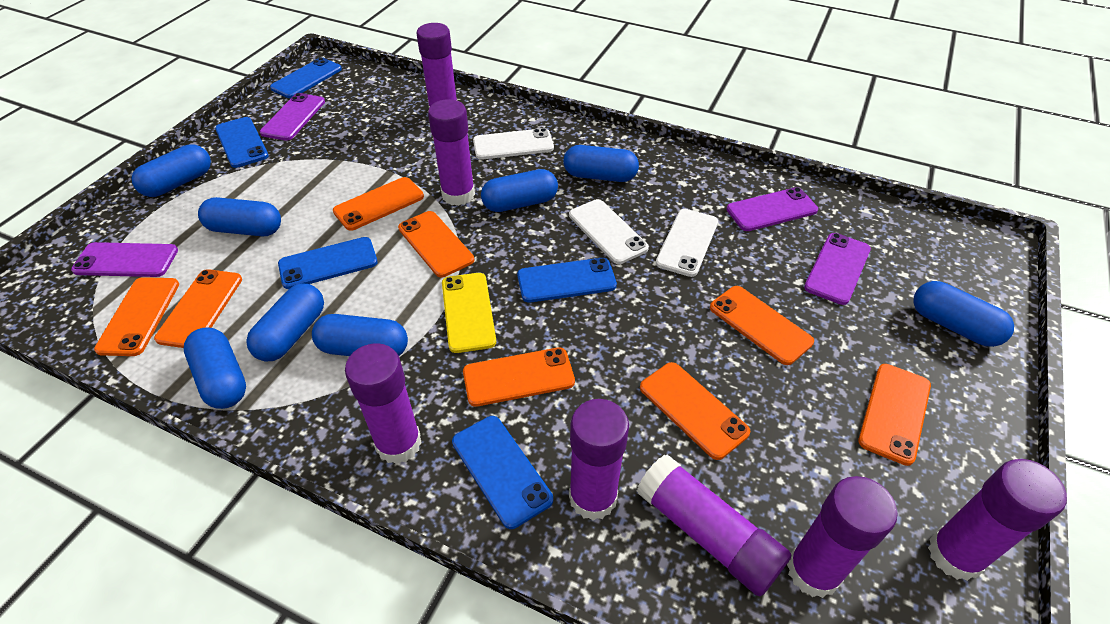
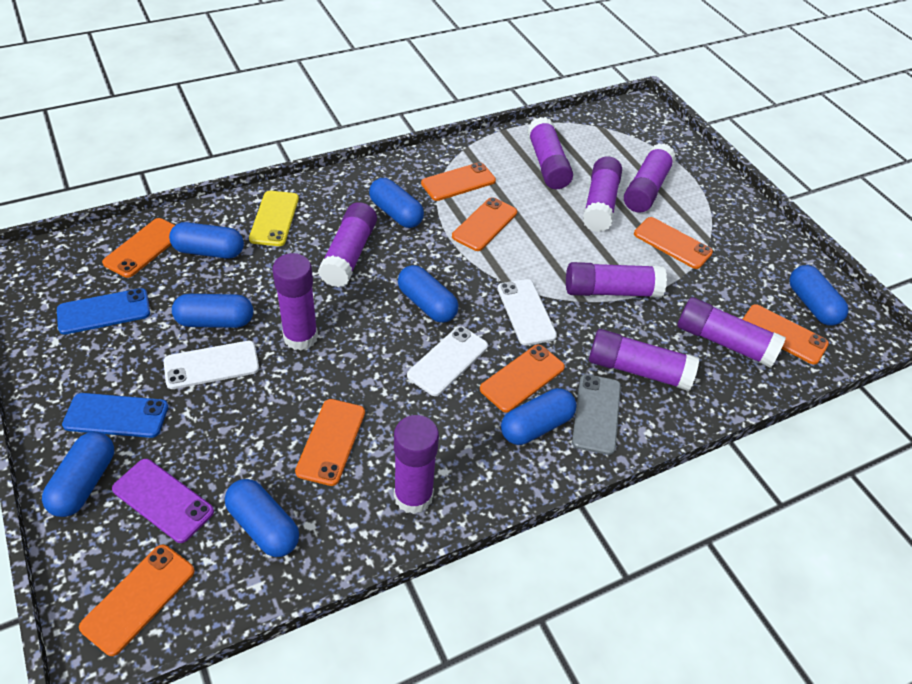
blue phone: [215,117,268,168] [270,57,342,98] [278,237,378,289] [452,416,553,529] [517,258,617,303] = 5 -> [57,288,150,335] [62,393,169,438] = 2
grey phone: none = 0 -> [572,374,621,455] = 1
purple glue stick: [345,343,422,464] [417,23,457,108] [428,99,475,206] [569,399,629,521] [637,454,792,597] [787,476,897,598] [928,459,1067,581] = 7 -> [272,253,318,350] [318,202,377,287] [394,415,439,514] [527,117,573,189] [566,262,667,298] [583,156,622,232] [589,329,699,391] [624,143,676,213] [677,297,786,368] = 9
purple phone: [71,242,178,277] [260,93,325,141] [726,187,818,231] [804,233,871,305] = 4 -> [112,459,214,543] = 1

